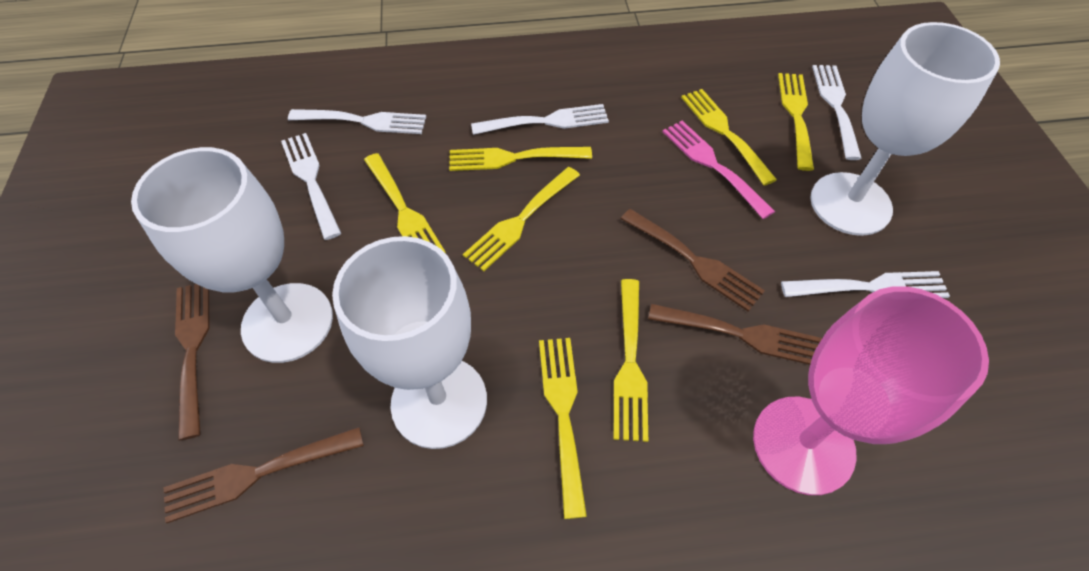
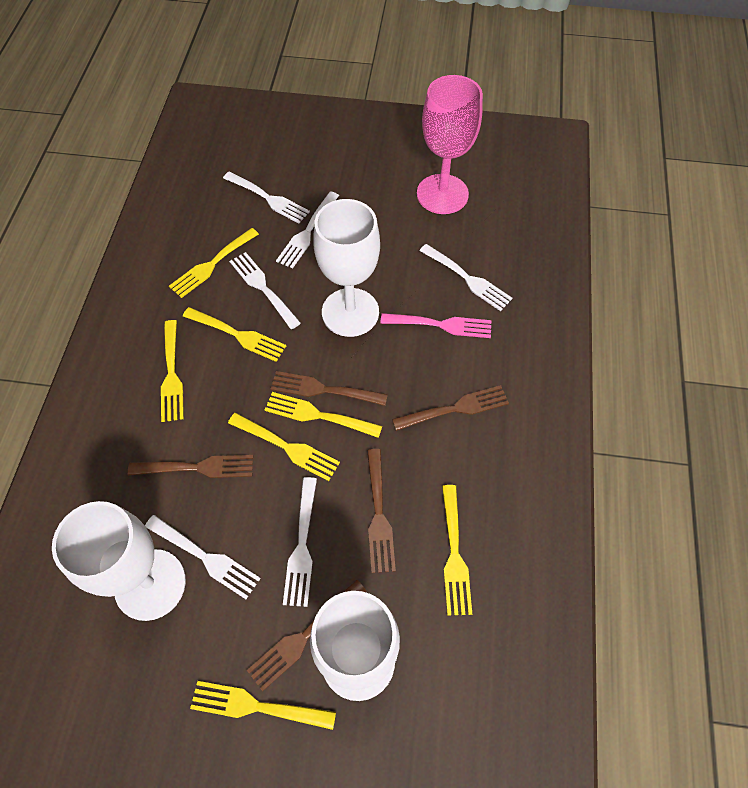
brown fork: [164,427,364,523] [175,284,210,440] [621,209,765,312] [648,304,822,365] = 4 -> [128,455,253,478] [247,580,366,691] [271,371,388,406] [367,449,396,573] [392,385,509,431] = 5
white fork: [281,133,341,240] [288,109,426,134] [471,104,609,135] [781,271,950,298] [812,65,862,160] = 5 -> [145,515,261,599] [223,171,310,224] [229,252,301,329] [276,191,339,269] [283,477,317,607] [420,244,512,311] = 6

